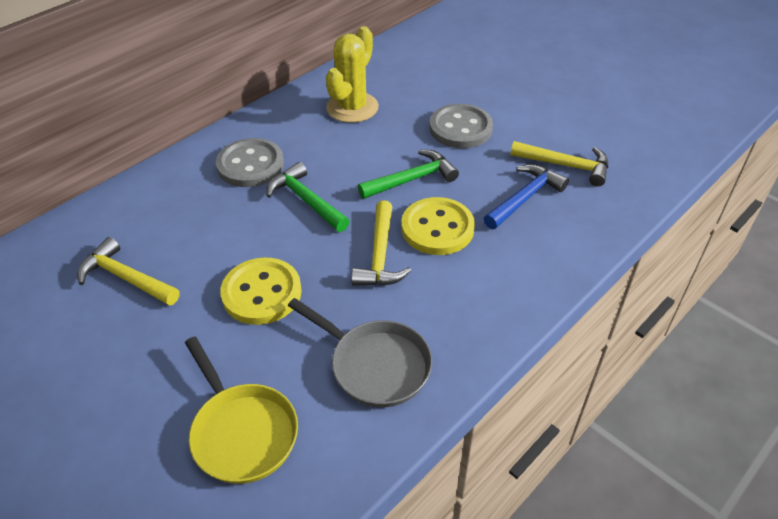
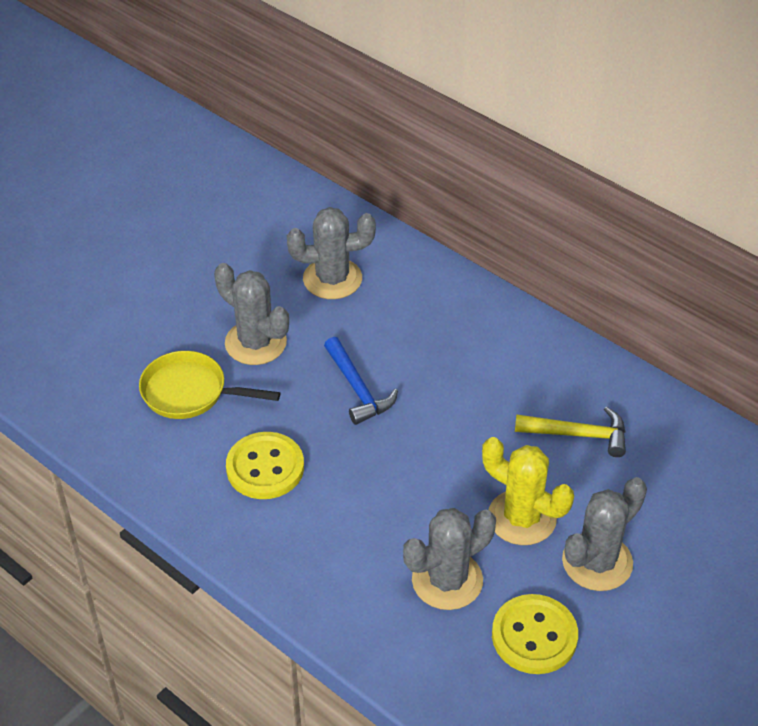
green hammer: [267,162,349,232] [358,150,459,199] = 2 -> none = 0
grey button: [216,138,284,187] [429,104,493,148] = 2 -> none = 0
grey cactus: none = 0 -> [214,263,289,365] [287,207,376,299] [403,508,496,610] [562,477,647,591] = 4
grey pan: [288,298,432,407] = 1 -> none = 0
yellow hammer: [77,237,180,306] [351,200,411,286] [510,141,608,187] = 3 -> [515,407,626,457] = 1

